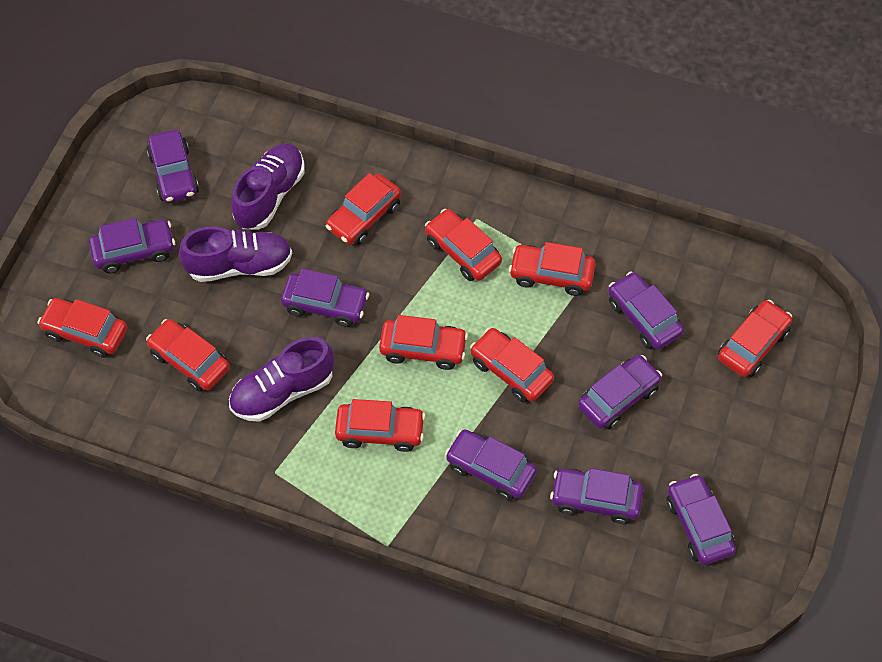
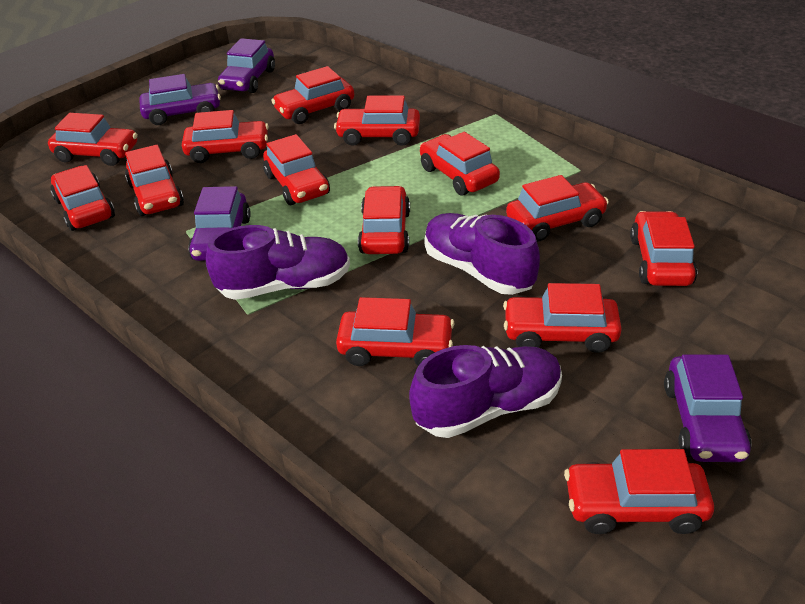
purple car: [89,218,175,273] [147,130,199,203] [281,268,369,327] [445,430,537,501] [550,468,643,524] [578,355,662,430] [609,271,684,350] [666,474,736,565] = 8 -> [139,74,221,125] [188,186,251,261] [218,38,275,93] [664,354,752,462] = 4
red car: [38,298,127,358] [146,319,230,392] [325,173,401,245] [335,399,426,452] [379,315,468,370] [425,209,502,281] [470,328,554,402] [509,242,596,296] [718,300,792,377] = 9 -> [48,113,138,166] [51,165,115,231] [125,145,184,216] [182,110,269,163] [263,134,330,205] [271,66,354,124] [334,95,420,146] [336,297,454,366] [358,186,410,254] [420,132,500,196] [503,283,622,353] [506,175,609,242] [564,449,714,534] [630,211,697,286] = 14

